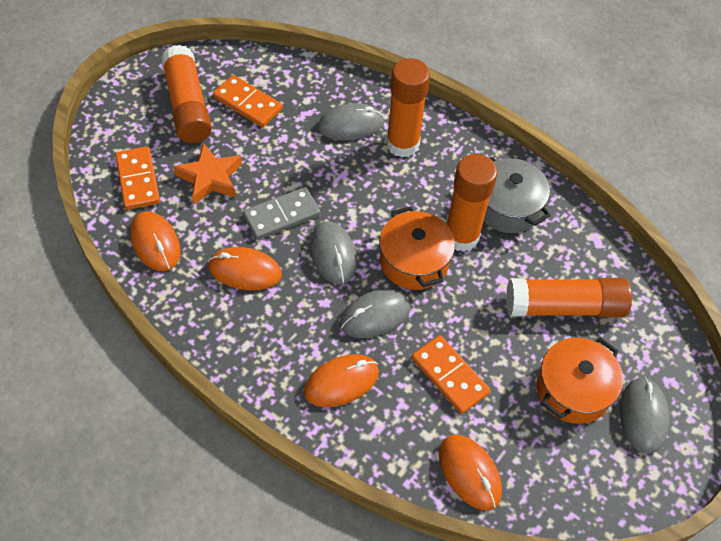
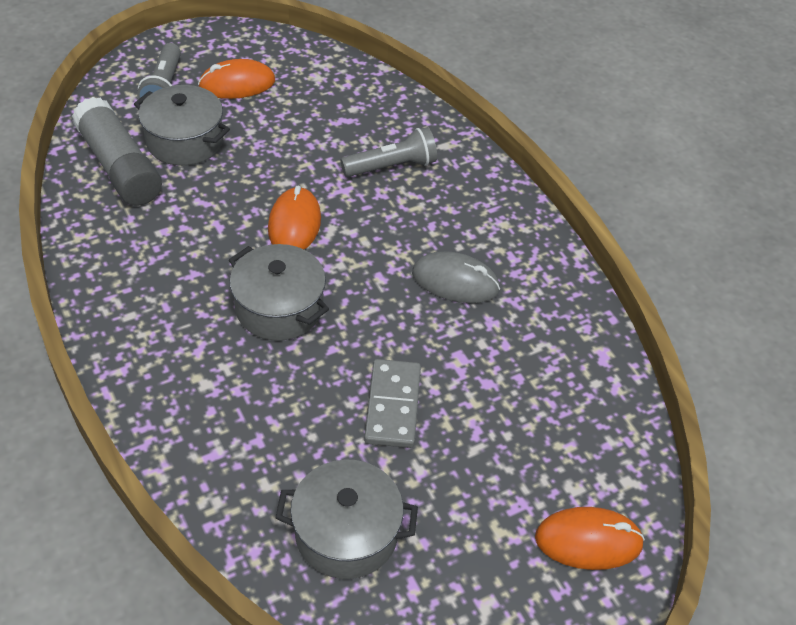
grey flashlight: none = 0 -> [137,43,181,104] [341,127,437,177] = 2
grey glue stick: none = 0 -> [72,97,162,206] = 1
grey mouse: [310,221,357,284] [318,103,384,140] [340,289,411,338] [620,377,670,454] = 4 -> [412,251,500,303] = 1
grey pot: [483,157,551,233] = 1 -> [134,85,230,166] [229,244,329,341] [276,459,418,579] = 3
orange domino: [115,147,160,210] [213,75,283,127] [412,335,490,414] = 3 -> none = 0
orange glue stick: [161,45,212,143] [386,58,430,157] [447,154,497,252] [506,278,632,317] = 4 -> none = 0
orange mouse: [130,211,180,271] [208,247,282,290] [304,354,379,407] [439,434,502,510] = 4 -> [198,59,275,99] [268,186,321,249] [535,507,645,570] = 3
orange pot: [379,206,455,290] [537,337,623,424] = 2 -> none = 0
orange star: [173,143,242,204] = 1 -> none = 0

